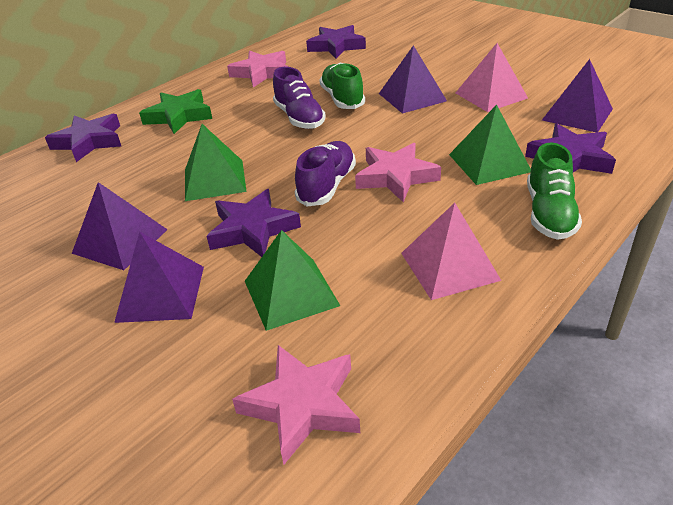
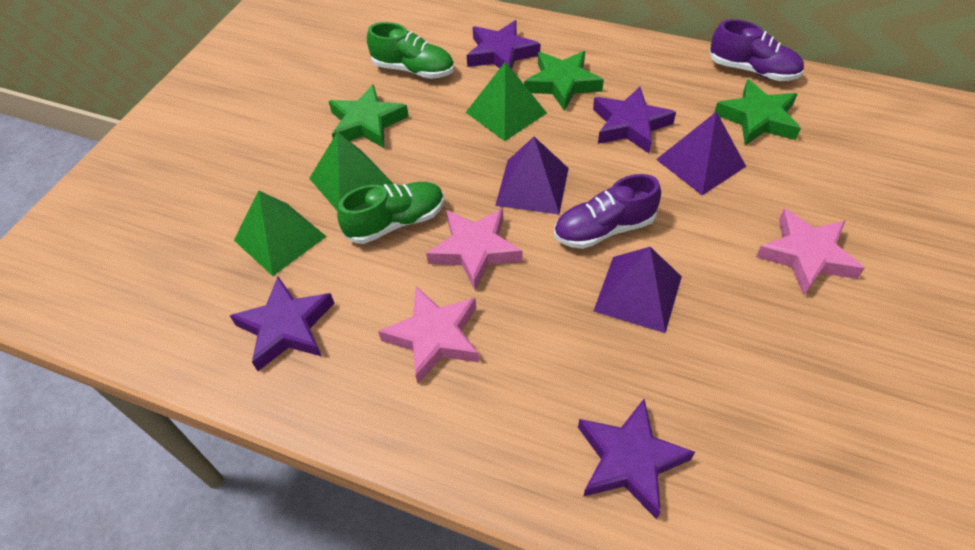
green star: [139,89,212,134] = 1 -> [329,84,409,149] [524,51,604,111] [714,79,801,145] = 3
pink pyramid: [401,203,502,300] [456,43,528,112] = 2 -> none = 0
purple pyramid: [72,182,168,270] [114,232,204,323] [379,45,447,114] [542,59,613,132] = 4 -> [495,137,569,214] [594,247,682,333] [656,111,746,195] = 3

